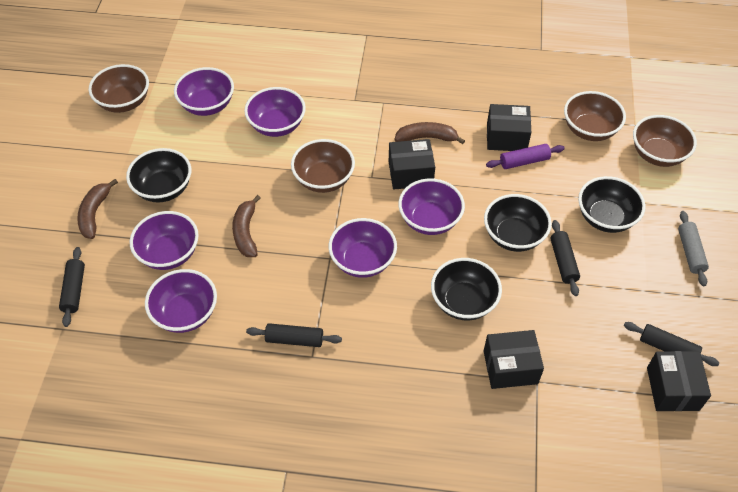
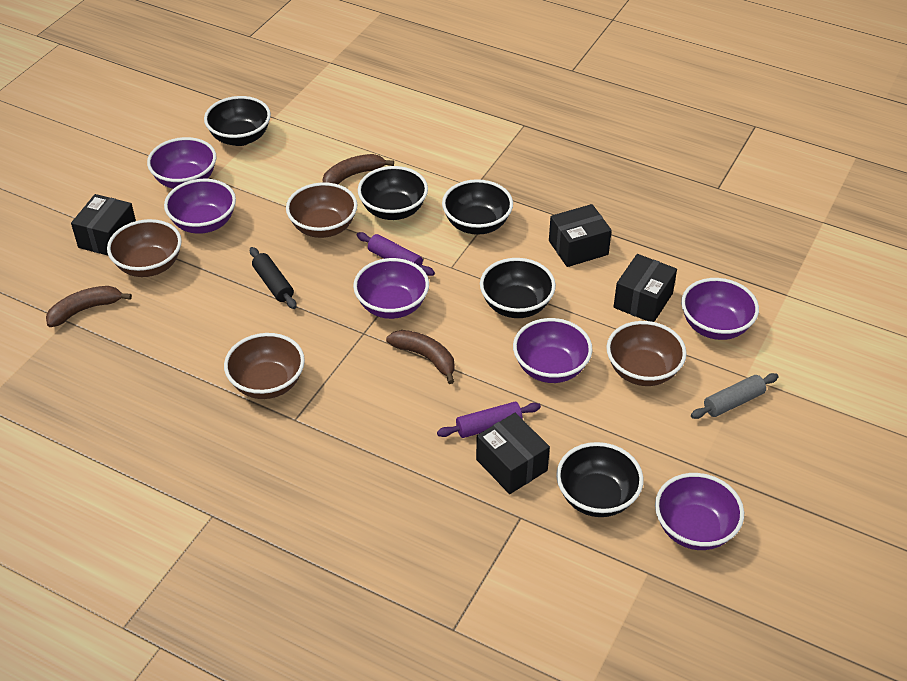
black bowl: [126,148,191,203] [431,258,502,320] [484,194,552,252] [578,176,646,233] = 4 -> [204,96,271,146] [358,166,428,220] [442,179,513,235] [480,258,556,318] [556,442,643,517] = 5
black rolling pin: [59,247,85,327] [246,323,342,347] [550,220,580,296] [624,322,719,366] = 4 -> [250,247,297,309] = 1
purple rolling pin: [486,144,565,169] = 1 -> [357,232,435,276] [437,402,541,438] = 2

